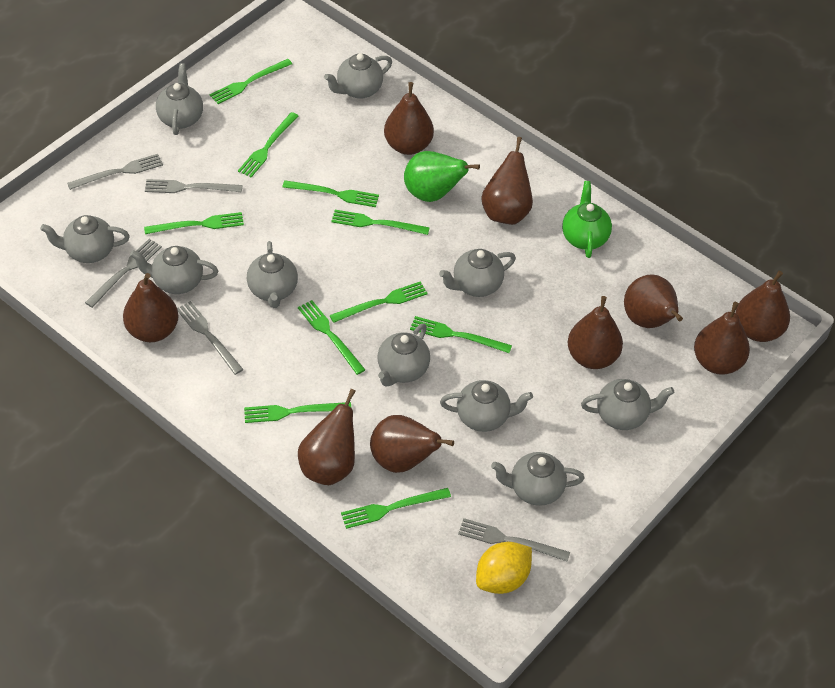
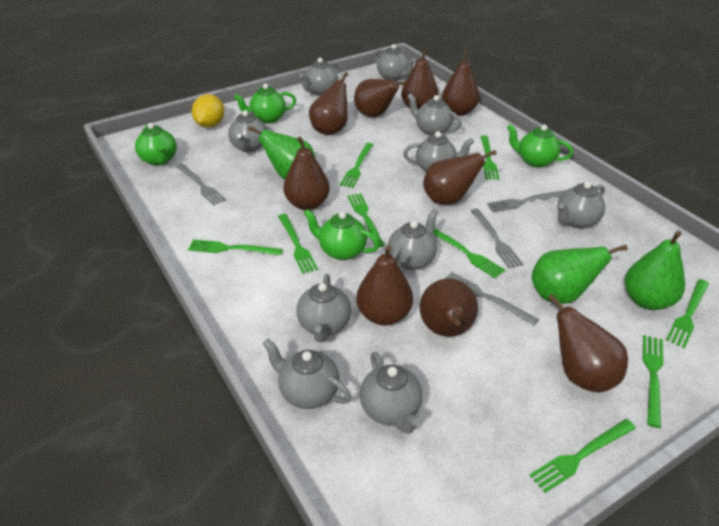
green fork: [144,212,244,234] [210,59,292,104] [238,112,298,177] [244,402,351,423] [282,180,379,207] [298,300,365,375] [330,281,428,323] [331,210,430,235] [341,488,451,529] [410,316,512,353] = 10 -> [188,239,283,256] [278,214,318,274] [340,143,373,188] [347,193,385,248] [433,229,505,278] [480,135,499,180] [529,419,636,493] [643,335,664,428] [666,279,709,348] = 9
green pear: [404,151,480,202] = 1 -> [248,126,316,179] [531,245,627,304] [625,231,685,310] = 3
green teapot: [562,181,612,258] = 1 -> [135,123,177,166] [234,83,296,124] [304,209,379,260] [507,124,573,168] = 4
grey fork: [67,154,163,190] [85,239,162,308] [145,179,242,193] [177,301,244,375] [458,518,570,562] = 5 -> [176,164,226,205] [445,272,539,325] [471,209,523,269] [487,190,566,213] = 4

